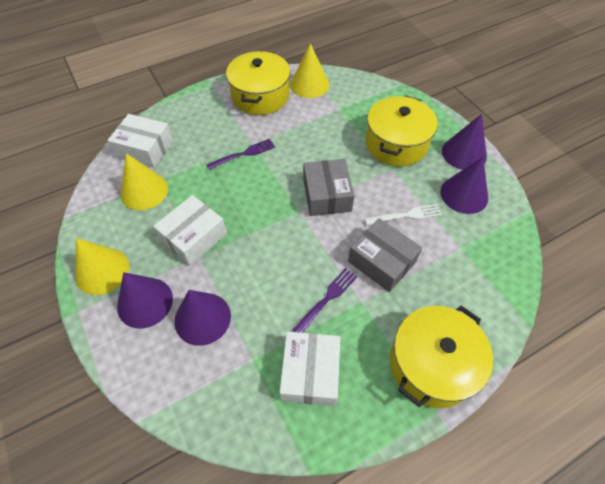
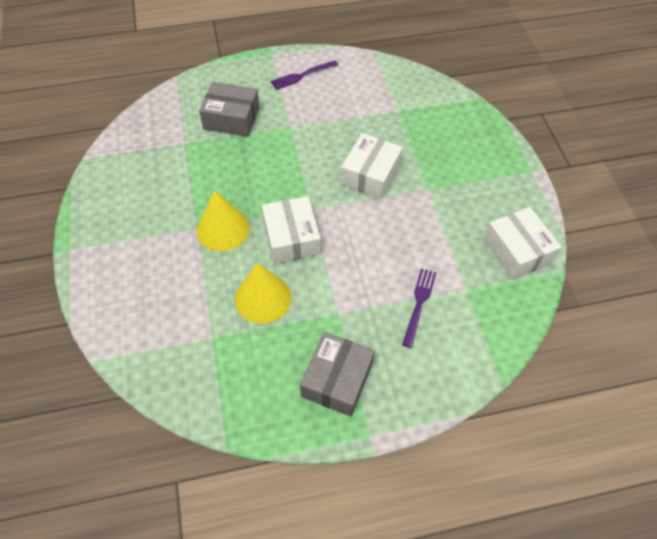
purple cone: [117,272,173,329] [175,290,231,346] [440,157,488,214] [442,114,487,170] = 4 -> none = 0
white fork: [365,204,442,225] = 1 -> none = 0
yellow cone: [75,238,129,295] [120,153,168,210] [290,43,329,98] = 3 -> [196,190,250,251] [235,263,291,324] = 2
yellow pot: [226,51,290,115] [366,96,438,166] [390,306,493,408] = 3 -> none = 0

